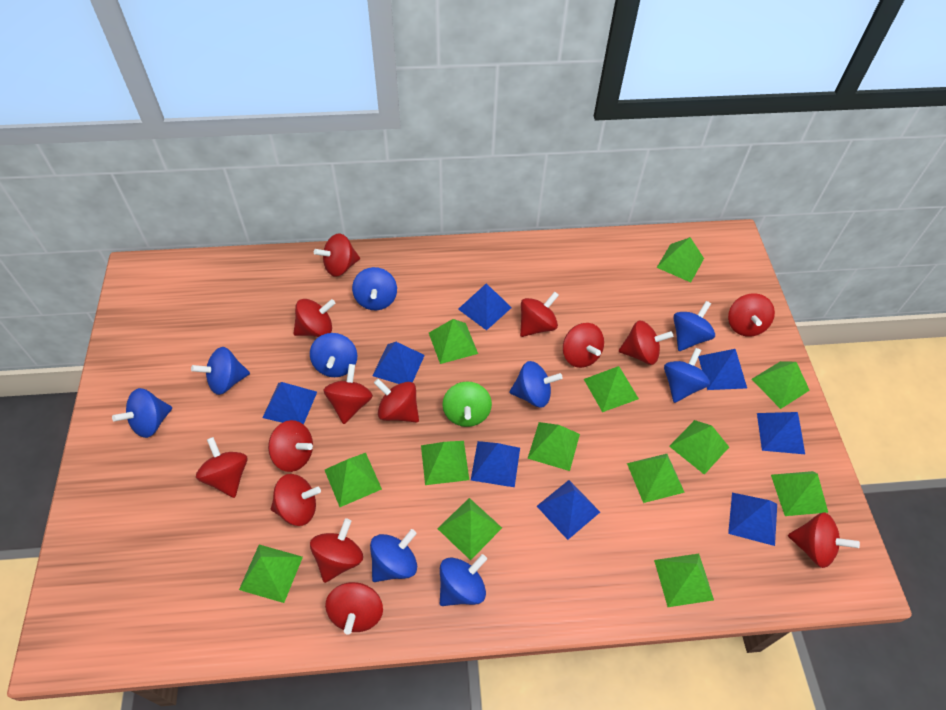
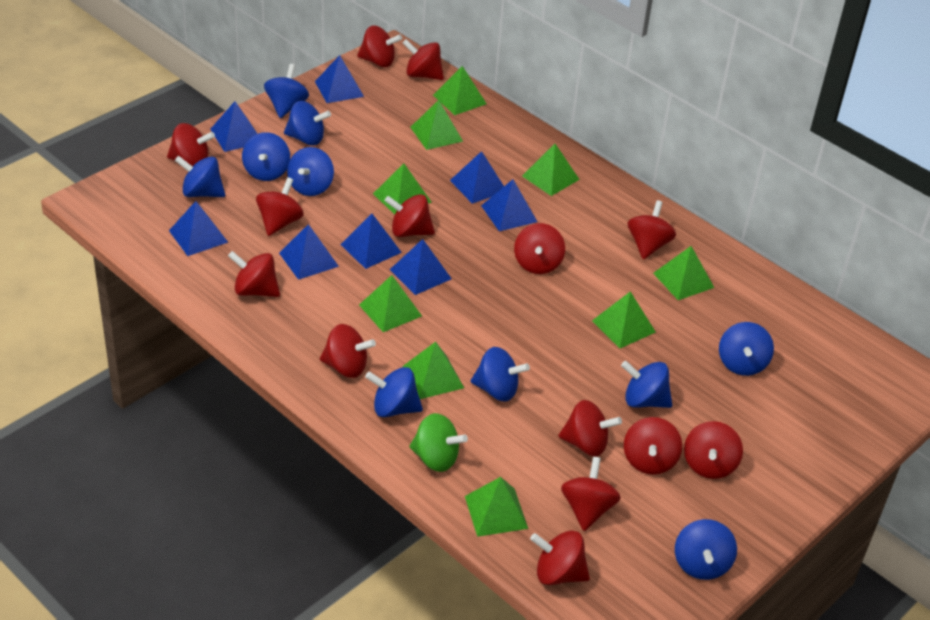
blue spinning top: [112,388,172,438] [191,347,250,395] [310,333,357,377] [352,267,397,311] [370,529,417,582] [440,554,487,606] [509,361,563,408] [664,348,710,403] [673,301,715,351] = 9 -> [175,156,225,197] [242,132,290,181] [264,64,309,118] [284,101,331,145] [287,147,334,196] [365,367,423,417] [471,347,530,401] [621,361,672,408] [675,519,737,580] [719,322,774,376] = 10
green pyramid: [239,545,303,603] [325,453,382,507] [421,441,469,485] [429,319,478,364] [437,498,502,560] [527,422,580,471] [584,366,639,412] [627,454,685,503] [654,554,714,607] [657,237,704,282] [669,420,729,475] [752,361,810,409] [771,471,828,516] = 13 -> [359,275,422,332] [373,163,432,215] [402,342,464,399] [410,100,463,150] [433,66,487,115] [465,477,528,537] [522,144,580,196] [592,291,656,348] [653,246,714,300] = 9

